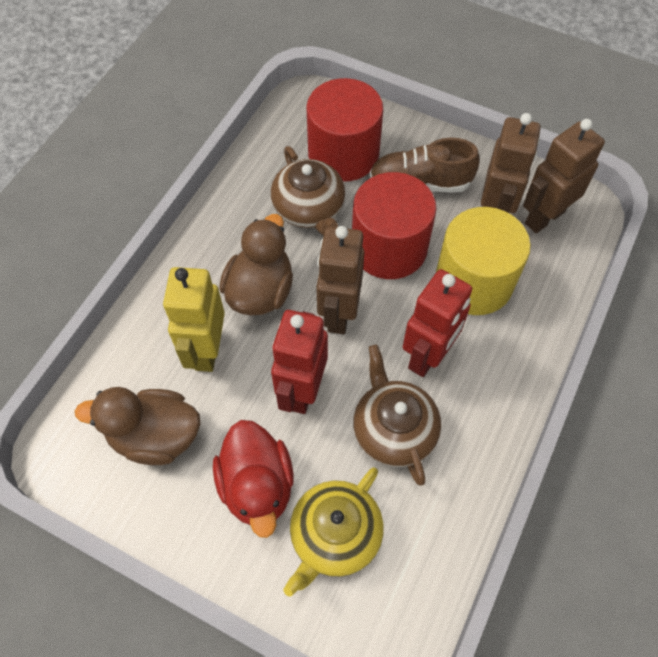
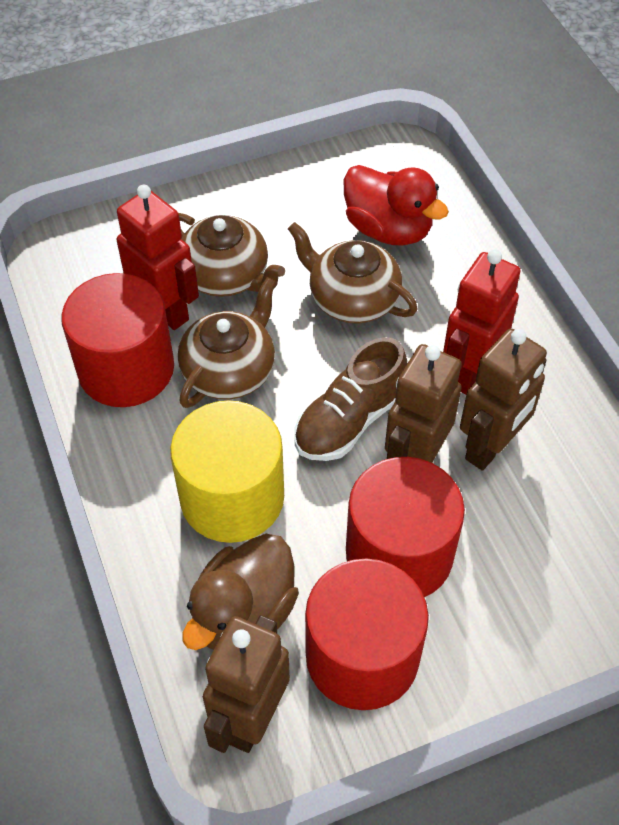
brown duck: [75,387,200,465] [219,214,293,315] = 2 -> [182,534,299,650] = 1
brown teapot: [271,146,345,235] [353,345,441,486] = 2 -> [178,213,285,297] [178,277,276,408] [288,222,418,324] = 3
red cylinder: [306,78,383,182] [352,172,436,279] = 2 -> [61,273,174,407] [305,558,429,710] [346,457,465,597] = 3
yellow robot: [163,267,225,372] = 1 -> none = 0
yellow teapot: [284,467,384,597] = 1 -> none = 0

